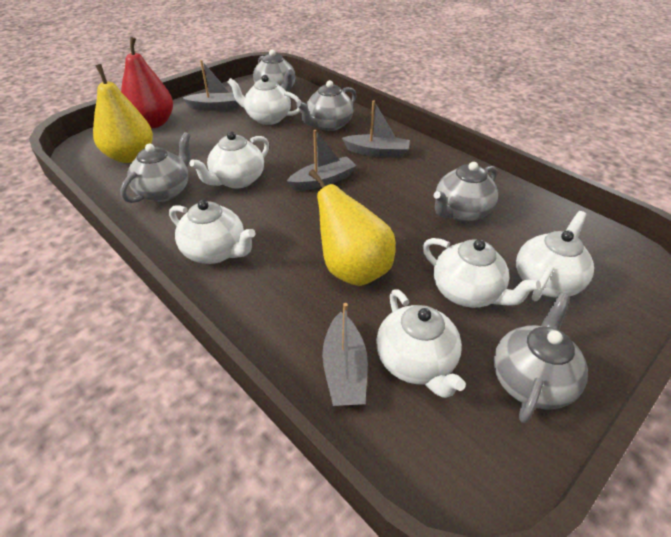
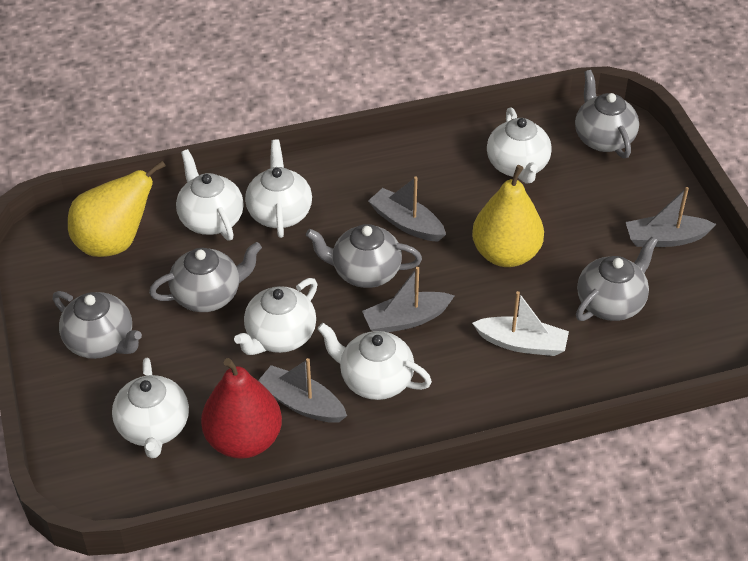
white boat: none = 0 -> [472,291,569,356] = 1

